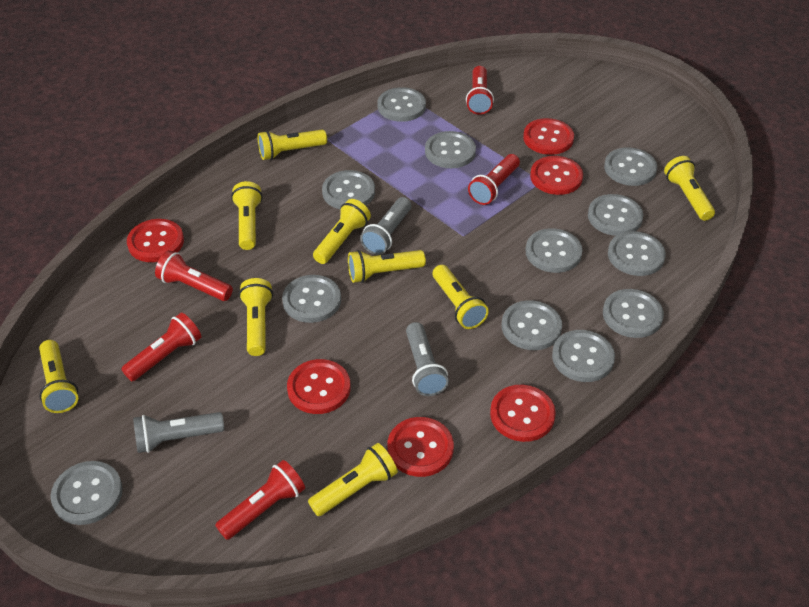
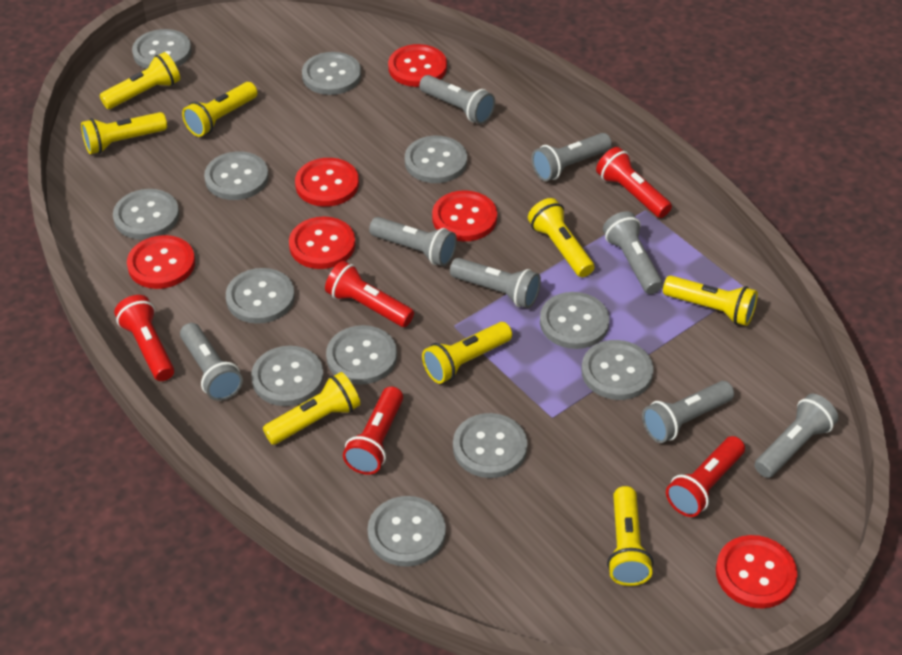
grey flashlight: [133,412,224,453] [360,197,411,255] [406,322,449,396] = 3 -> [180,323,243,401] [369,217,457,266] [419,75,495,124] [450,258,541,308] [532,133,612,181] [603,211,663,294] [642,381,734,443] [755,394,838,478] = 8
yellow flashlight: [39,340,78,413] [231,181,263,250] [239,278,273,356] [258,130,327,160] [308,443,398,516] [313,199,371,264] [348,250,426,283] [433,265,489,329] [664,156,715,221] = 9 -> [81,112,167,154] [100,52,180,109] [182,82,258,137] [263,372,360,445] [422,322,512,384] [528,198,594,277] [607,486,653,586] [663,276,758,326] = 8

